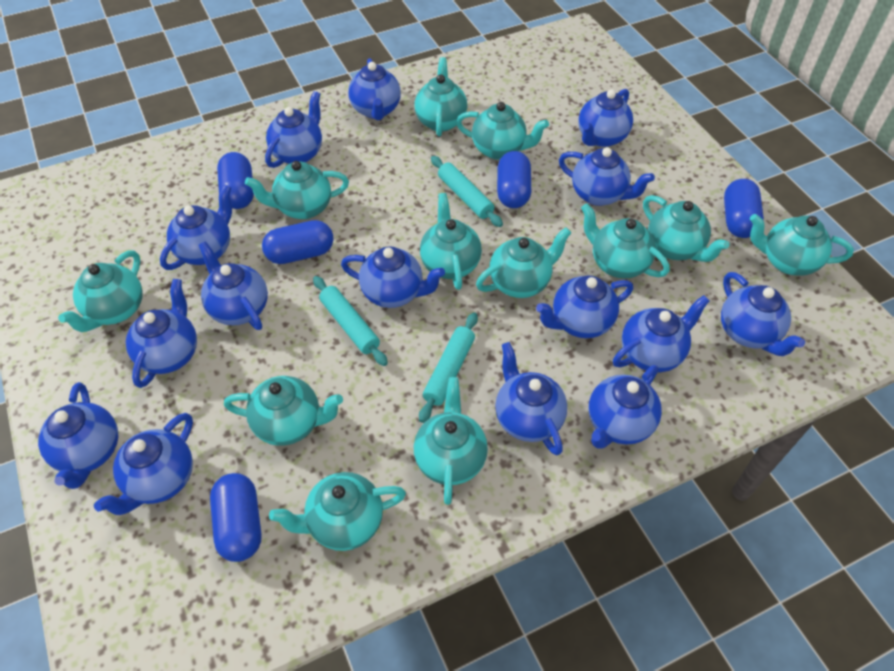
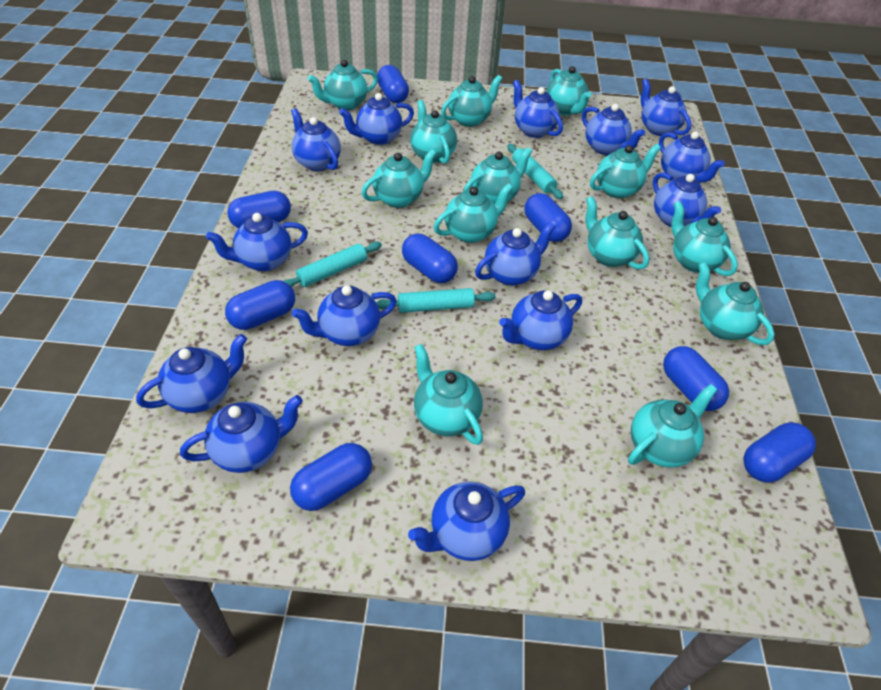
blue capsule: [210,473,262,562] [217,152,254,209] [262,220,334,264] [497,151,531,208] [724,179,764,238] = 5 -> [225,280,295,330] [227,191,291,228] [290,443,372,511] [377,65,409,103] [402,234,458,283] [524,193,572,242] [663,346,729,411] [743,422,816,482] = 8
blue teapot: [38,382,118,489] [94,413,193,515] [126,279,197,388] [160,184,232,270] [199,241,268,330] [265,91,322,168] [341,246,445,308] [348,58,401,120] [495,342,567,455] [536,276,633,338] [559,147,655,206] [578,89,633,147] [588,365,662,449] [613,295,710,372] [721,272,805,356] = 15 -> [136,334,247,413] [180,395,303,473] [206,213,308,271] [291,108,341,171] [292,285,397,346] [339,93,414,145] [408,482,525,561] [475,222,556,286] [499,290,582,350] [513,80,563,138] [582,104,645,155] [641,78,691,136] [653,172,721,227] [659,131,725,183] = 14
turquoise teapot: [58,250,143,332] [224,376,343,446] [245,161,349,219] [269,472,406,551] [414,57,467,136] [414,377,488,505] [420,193,482,290] [456,102,549,160] [476,227,571,298] [581,203,670,278] [643,195,729,262] [750,214,854,276] = 12 -> [308,60,378,110] [362,149,437,208] [410,100,457,164] [414,344,483,445] [434,183,513,243] [441,75,503,127] [464,147,532,204] [546,66,592,116] [586,196,649,270] [590,144,661,198] [628,384,718,467] [671,201,738,276] [696,262,775,345] = 13

